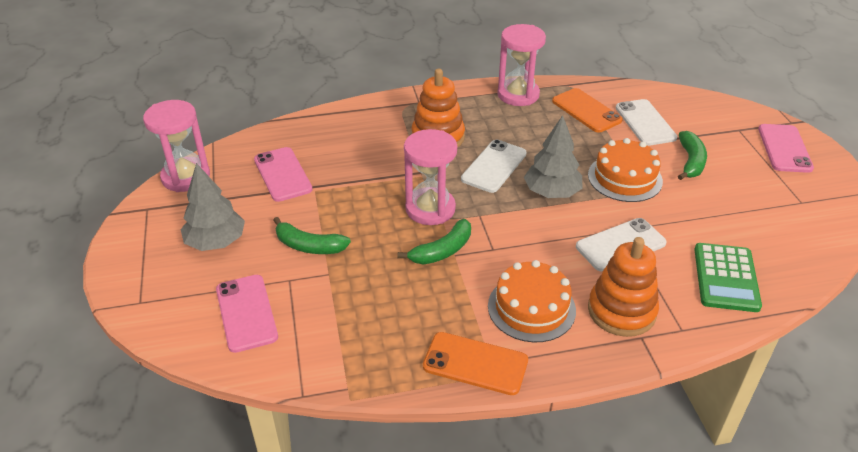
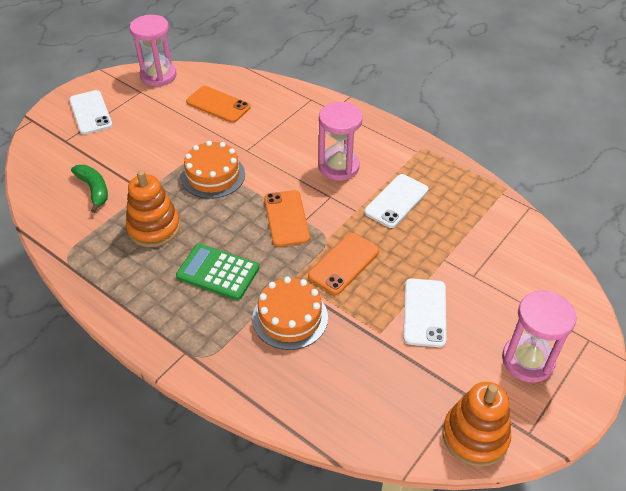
green banana: [273,217,351,254] [398,219,471,265] [678,131,707,180] = 3 -> [71,165,108,213] = 1
grey tree: [181,163,245,251] [524,115,582,198] = 2 -> none = 0
orange phone: [423,332,528,395] [552,88,623,133] = 2 -> [186,86,251,123] [264,190,310,247] [308,233,379,295] = 3
pink phone: [216,275,278,353] [254,147,313,202] [758,124,814,173] = 3 -> none = 0

